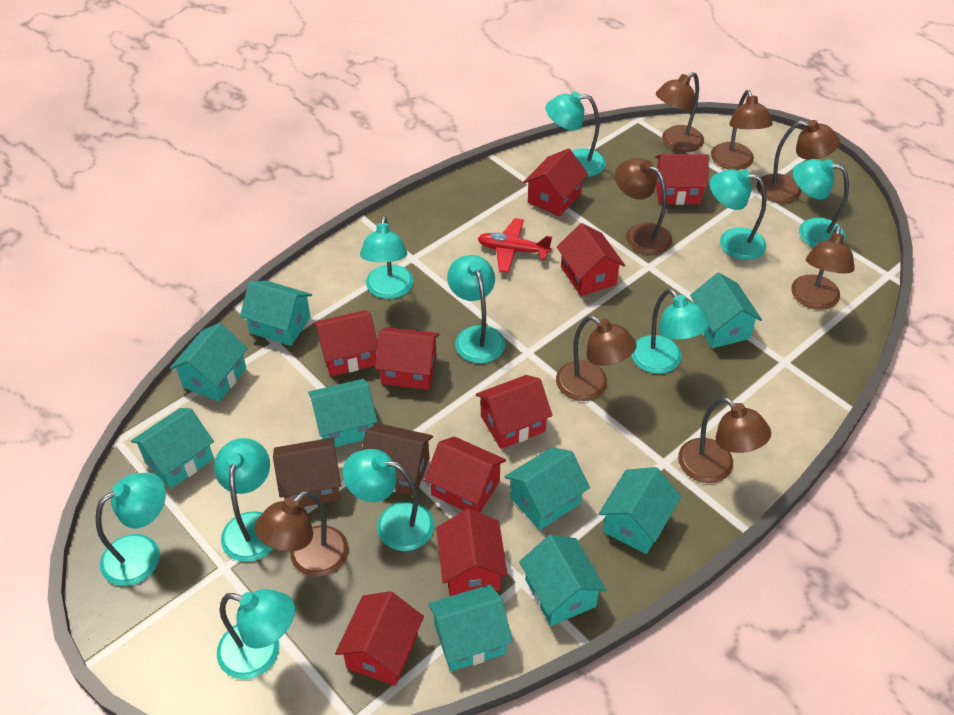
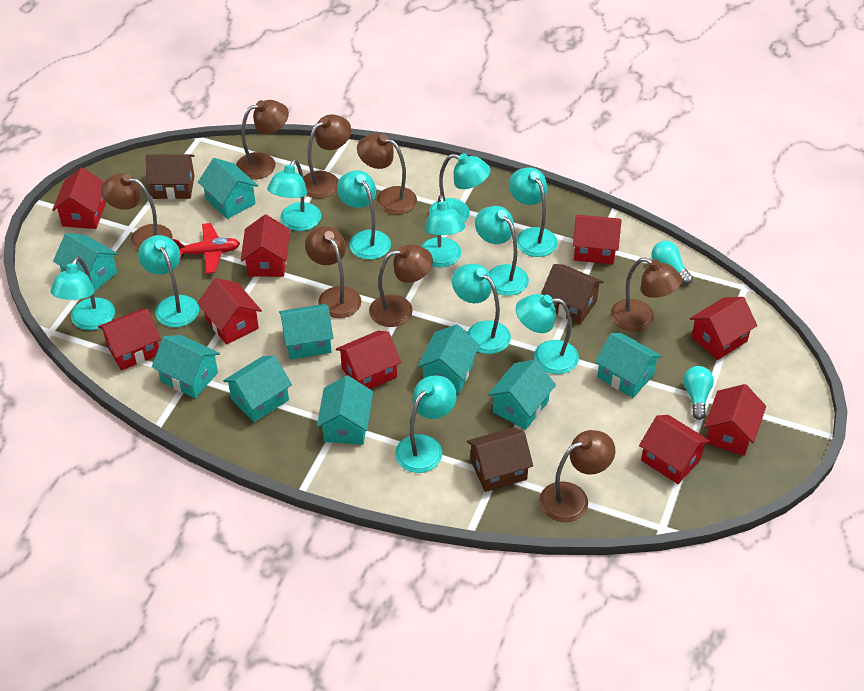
brown house: [273,438,341,507] [362,423,433,495] = 2 -> [146,154,194,199] [467,427,533,492] [541,264,604,324] = 3
turquoise lamp: [96,473,166,586] [214,438,273,562] [217,589,295,679] [343,449,435,551] [360,215,414,299] [447,255,505,363] [546,92,606,177] [631,289,710,374] [710,169,767,260] [793,159,849,247] = 10 -> [50,257,115,330] [138,235,199,327] [267,159,321,231] [337,170,391,260] [395,375,457,473] [421,195,465,267] [429,153,491,222] [452,264,511,354] [475,206,529,296] [509,167,558,257] [516,294,579,374] = 11
turquoise light bulb: none = 0 -> [651,241,693,285] [683,366,714,420] = 2

